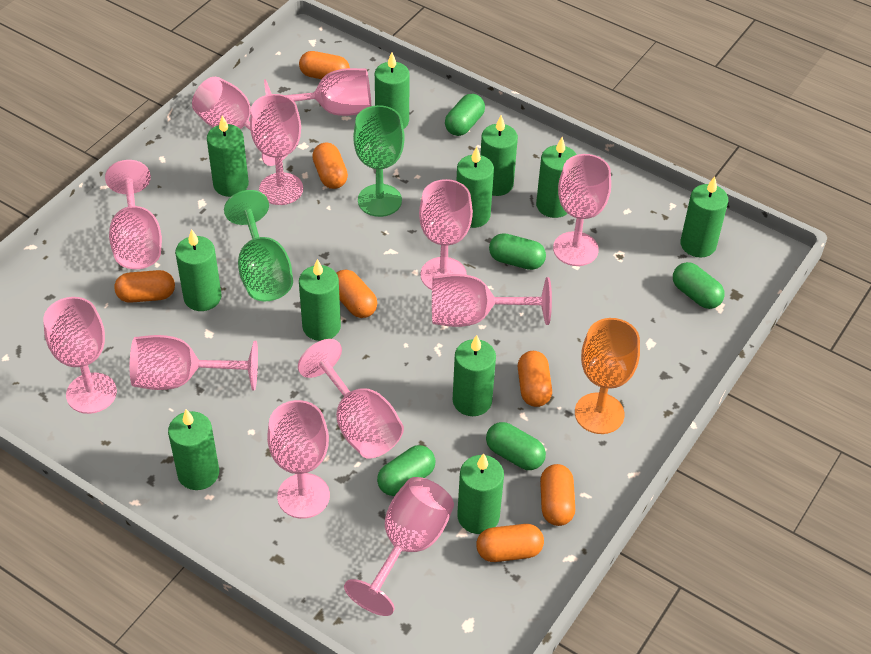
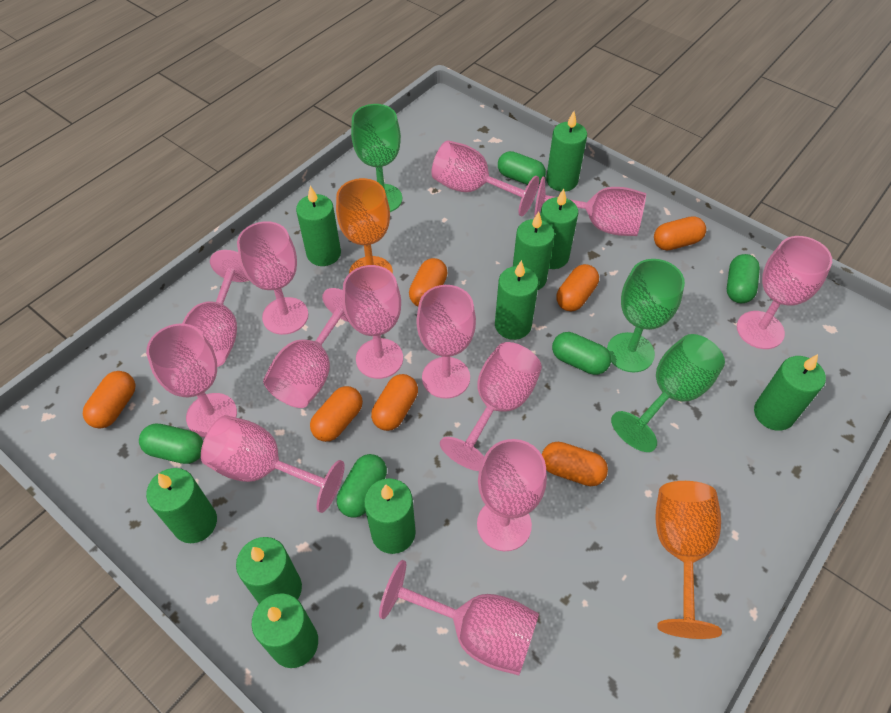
green candle: [168,409,219,490] [175,229,222,311] [207,115,249,197] [299,259,341,341] [375,52,410,128] [453,335,496,416] [456,147,494,228] [457,453,504,534] [480,115,518,196] [536,137,576,218] [680,176,728,258] = 11 -> [146,468,217,543] [236,537,302,604] [251,593,318,668] [296,186,341,266] [364,478,416,554] [495,260,539,340] [513,212,555,290] [540,189,578,269] [546,111,587,191] [754,354,826,431] = 10
green goblet: [224,190,293,301] [353,105,405,217] = 2 -> [351,104,402,212] [607,259,685,373] [611,334,725,452] = 3
orange goblet: [575,318,640,434] = 1 -> [336,178,393,274] [656,481,722,639] = 2
pink goblet: [43,297,117,414] [105,160,162,269] [130,335,258,390] [192,77,287,166] [250,94,303,205] [264,68,371,116] [267,400,330,519] [298,339,404,458] [344,477,454,616] [419,179,473,290] [432,274,552,327] [553,154,611,266] = 12 -> [146,324,237,437] [182,250,249,367] [201,415,345,513] [237,221,308,335] [263,288,349,408] [342,265,403,379] [379,560,539,675] [416,285,476,399] [432,140,539,216] [440,342,542,471] [477,439,547,551] [534,177,646,236] [737,236,832,349] = 13

